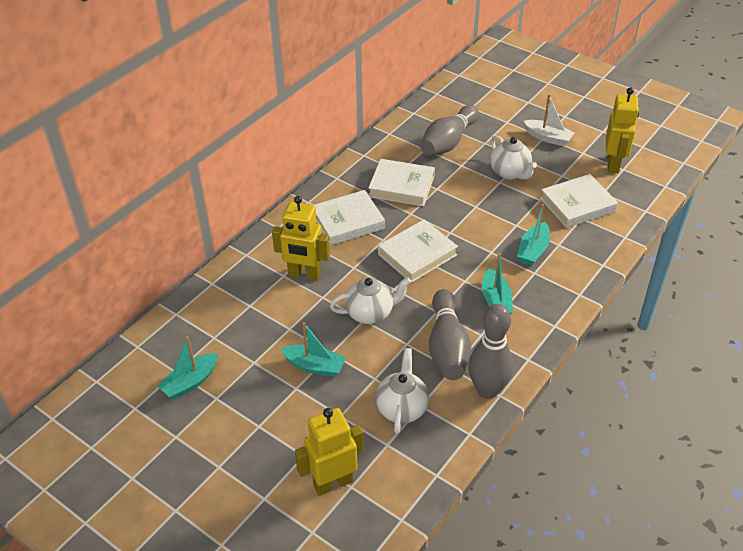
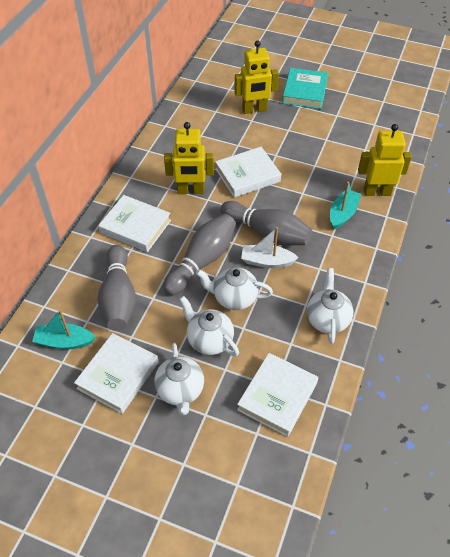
turquoise boat: [157,336,218,400] [281,322,346,377] [482,253,513,314] [517,204,550,266] = 4 -> [32,309,95,349] [330,182,361,230] = 2
turquoise book: none = 0 -> [282,68,328,109] = 1
white teapot: [330,277,411,324] [376,348,429,434] [490,136,537,180] = 3 -> [155,343,204,415] [179,296,239,357] [196,267,273,310] [307,268,354,344] = 4

